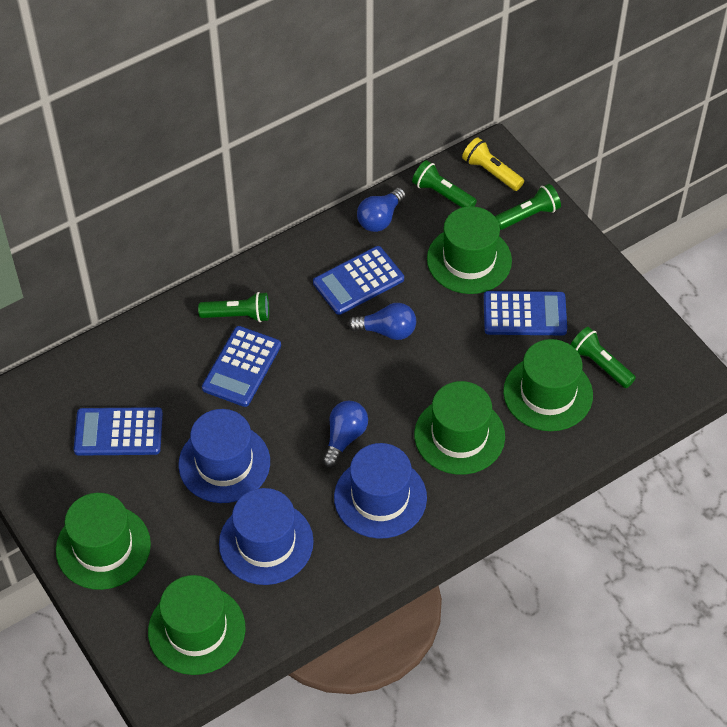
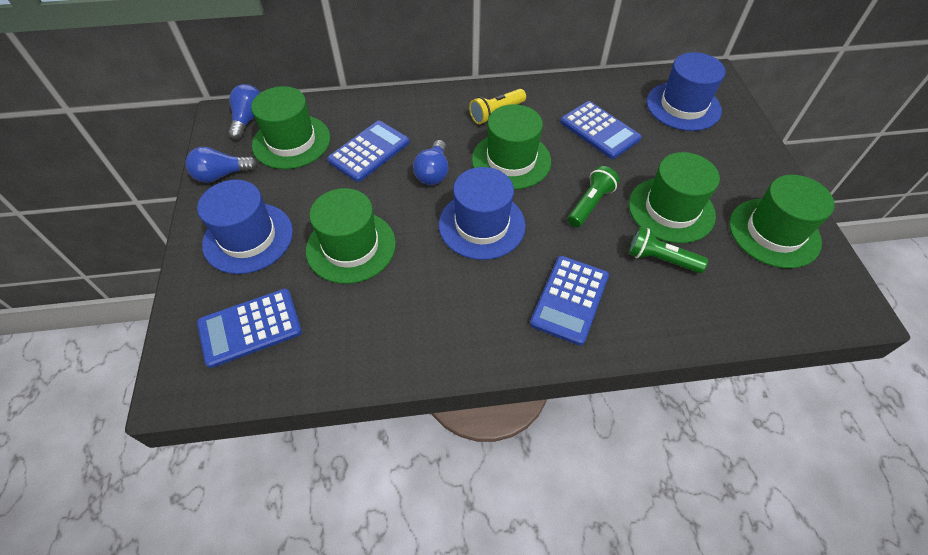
green flashlight: [198,292,269,322] [412,160,477,208] [495,184,561,230] [570,327,636,388] = 4 -> [568,166,619,227] [628,227,708,273] = 2

